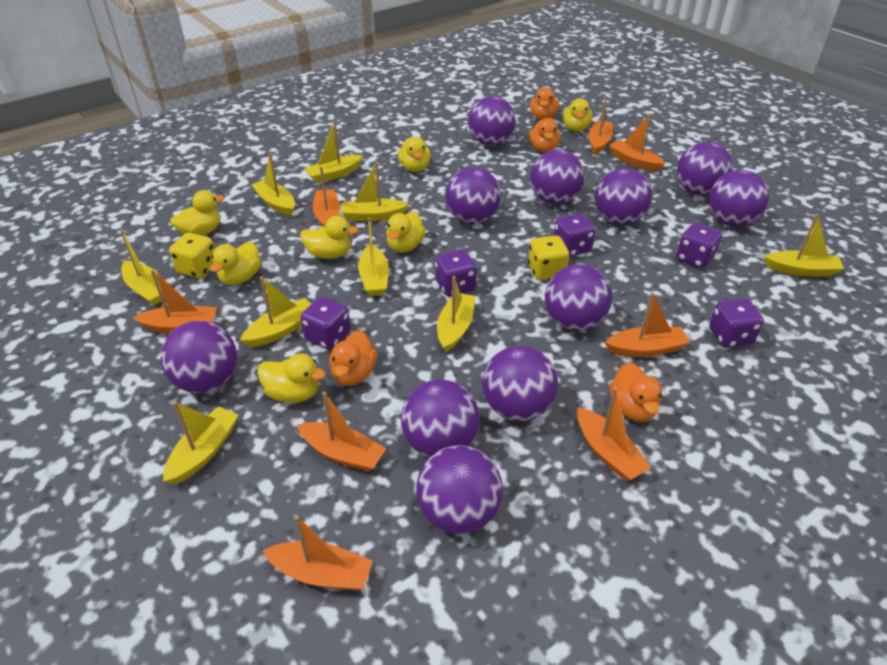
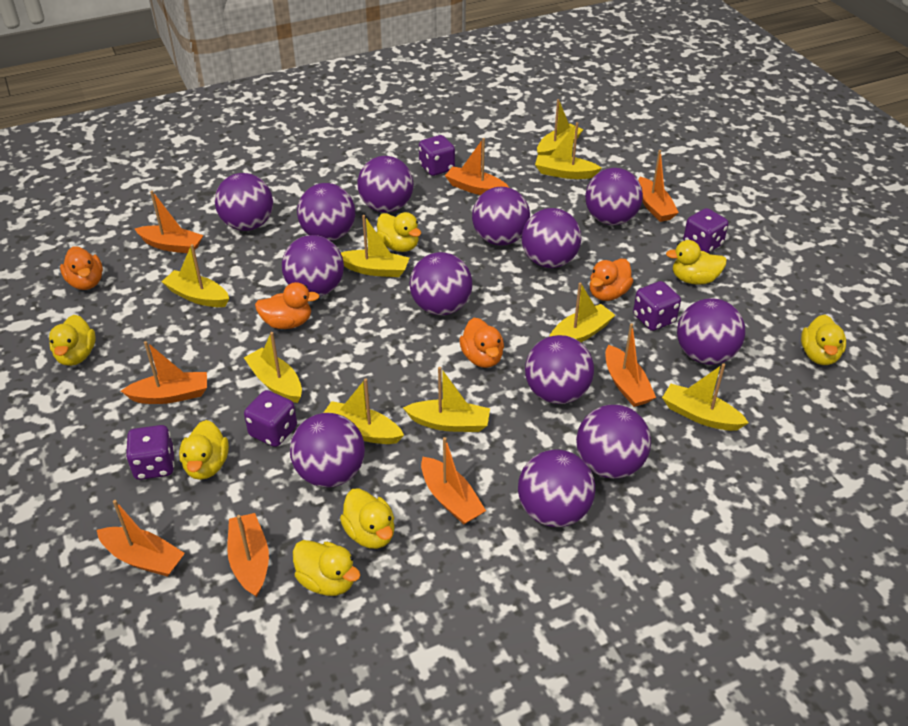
purple ball: [161,321,237,393] [401,379,480,458] [416,445,503,534] [445,167,501,224] [468,96,516,146] [482,346,558,421] [530,150,584,204] [545,264,612,331] [595,168,652,225] [677,142,733,196] [709,170,769,227] = 11 -> [215,173,273,231] [282,235,344,296] [290,413,365,488] [297,183,355,241] [358,156,414,213] [410,252,472,315] [472,187,530,246] [518,450,595,527] [521,208,581,268] [525,335,594,404] [576,405,651,479] [585,168,643,225] [677,298,745,365] = 13
yellow dice: [169,233,215,278] [528,236,569,280] = 2 -> none = 0

